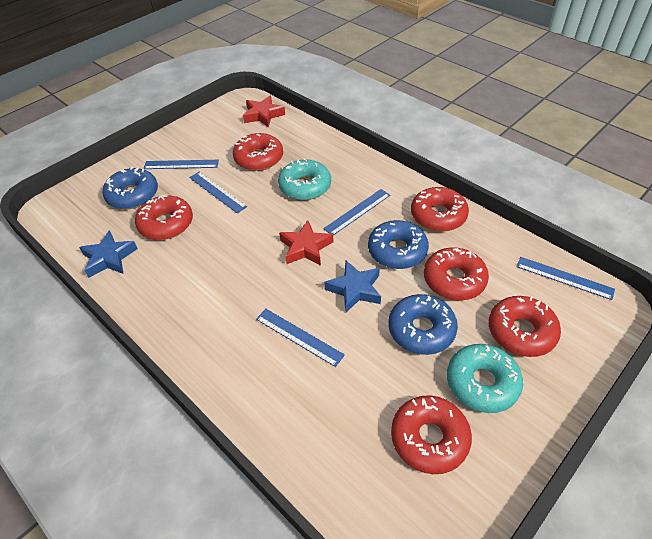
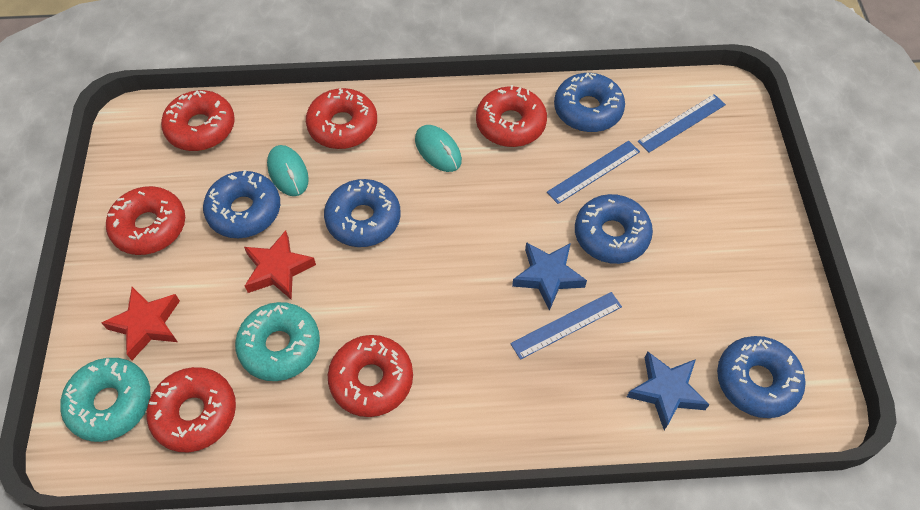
blue donut: [103,167,158,209] [368,220,429,269] [388,294,458,355] = 3 -> [203,170,280,238] [324,179,401,247] [554,73,625,132] [575,194,653,264] [717,336,806,418] = 5
blue ruler: [143,160,219,169] [189,172,247,214] [256,309,345,367] [323,189,390,236] [516,257,615,300] = 5 -> [510,292,622,360] [547,141,640,204] [638,94,726,153] = 3
turquoise mouse: none = 0 -> [267,145,309,196] [415,125,462,172] = 2

